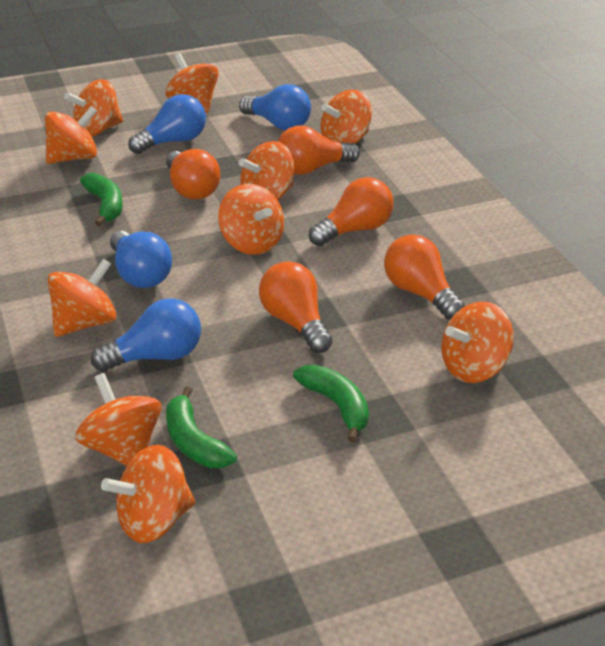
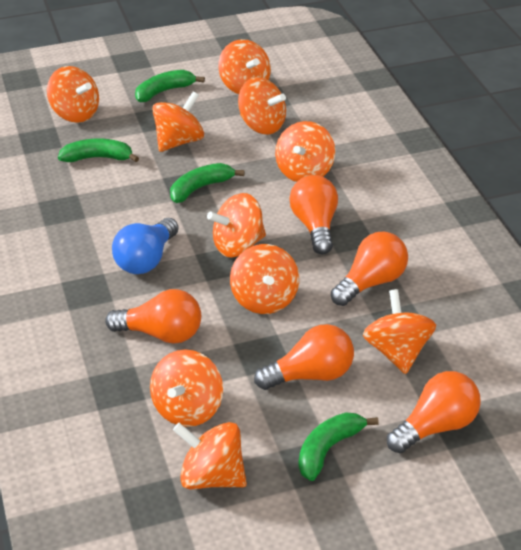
blue light bulb: [91,298,201,372] [110,231,172,288] [128,94,206,154] [239,84,311,131] = 4 -> [112,218,179,274] = 1
green banana: [80,173,123,226] [166,386,237,468] [293,365,369,442] = 3 -> [58,139,139,162] [135,70,205,102] [170,163,245,203] [299,413,379,481] = 4

